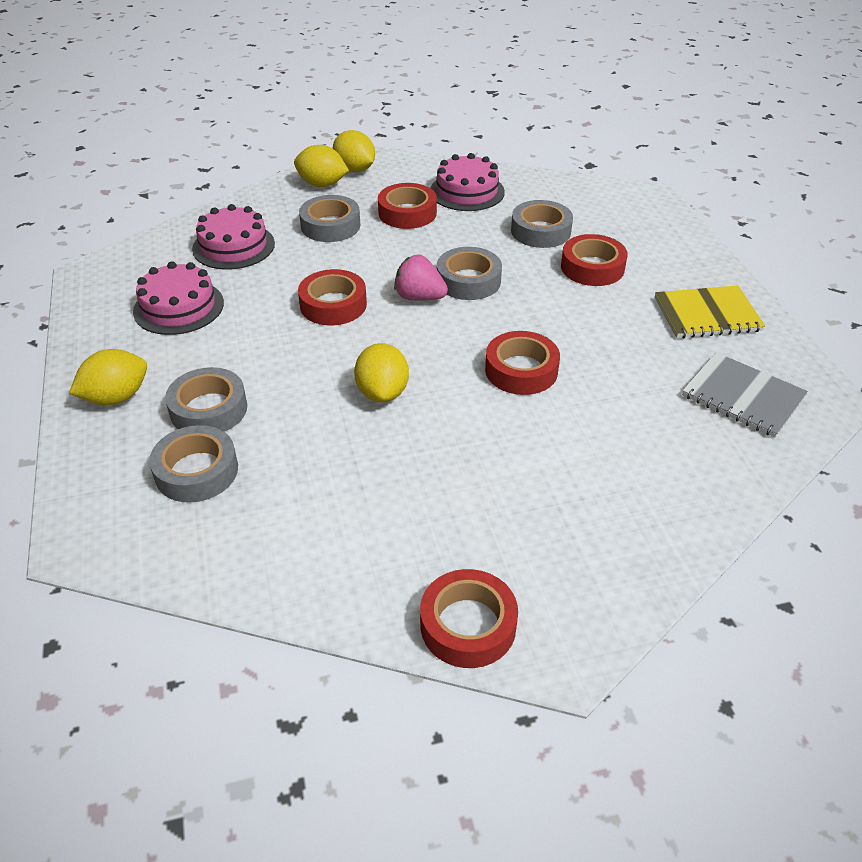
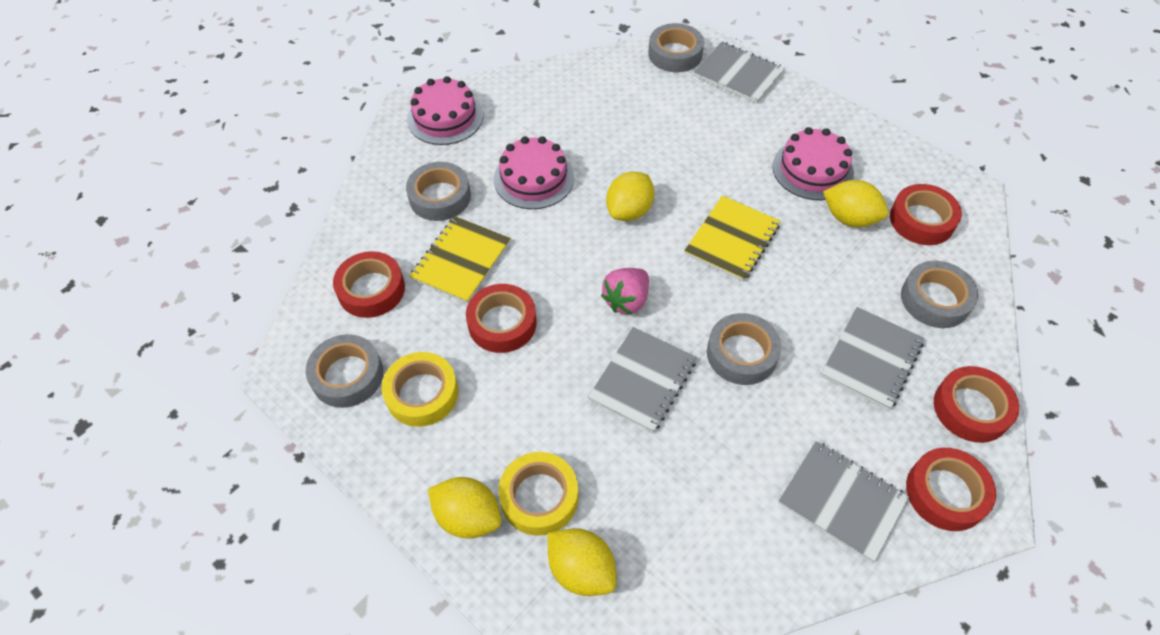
grey notebook: [682,352,808,438] = 1 -> [588,327,697,433] [694,42,785,103] [778,441,909,563] [821,307,924,410] = 4
yellow notebook: [655,285,765,338] = 1 -> [409,216,511,303] [684,196,780,281] = 2
yellow tape: none = 0 -> [382,352,458,427] [499,452,578,536] = 2

